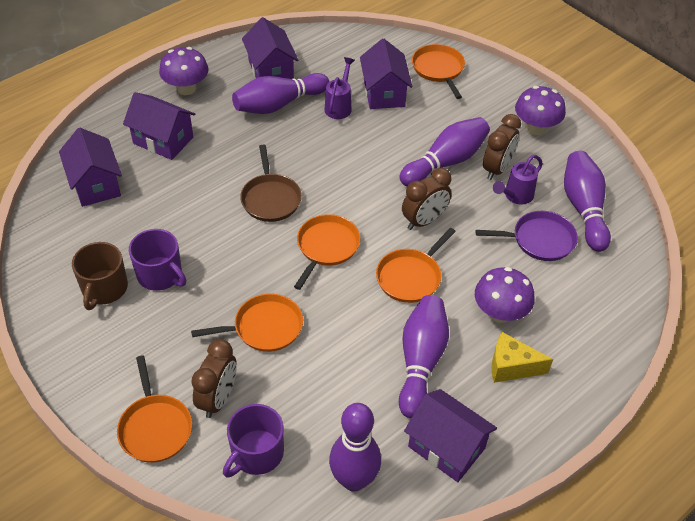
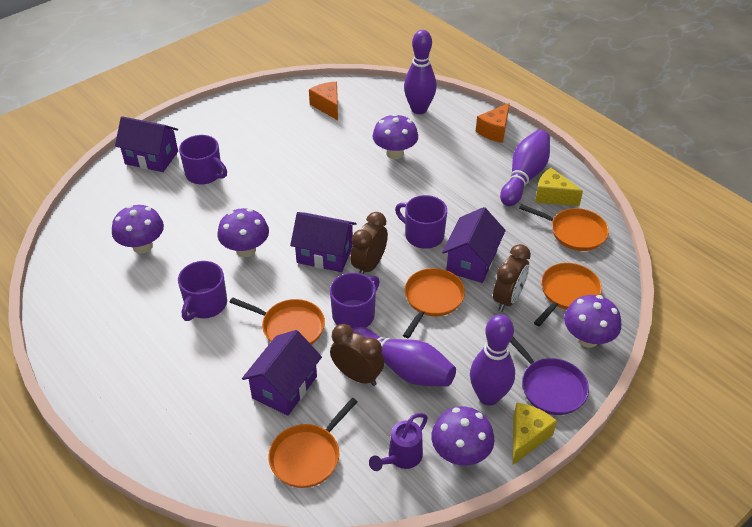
brown mug: [72,242,128,310] = 1 -> none = 0
brown pan: [240,144,302,222] = 1 -> none = 0
orange cheese: none = 0 -> [309,82,338,120] [476,103,509,143] = 2
purple bowling pin: [232,73,329,114] [329,403,381,491] [399,295,449,418] [400,117,490,186] [564,151,611,252] = 5 -> [352,327,456,387] [404,30,437,114] [470,314,515,406] [500,130,550,206] = 4
purple house: [59,128,122,207] [123,92,195,160] [242,17,299,79] [360,38,412,109] [404,389,497,482] = 5 -> [115,116,178,172] [242,330,322,416] [290,212,357,272] [442,207,506,283] = 4
purple mug: [129,229,186,291] [223,404,284,478] = 2 -> [178,261,227,321] [179,135,227,185] [330,273,380,328] [395,195,447,249] = 4
purple mushroom: [159,47,208,95] [475,267,535,323] [515,86,566,135] = 3 -> [112,205,164,254] [218,208,269,257] [373,114,418,159] [431,406,494,465] [564,295,621,348] = 5
purple watering can: [324,57,355,119] [493,155,543,205] = 2 -> [369,413,428,471] = 1
yellow cheese: [491,332,553,383] = 1 -> [513,403,557,465] [535,168,583,206] = 2

